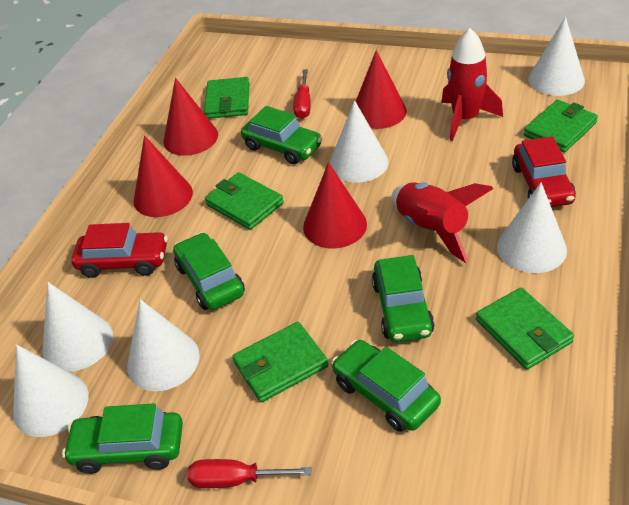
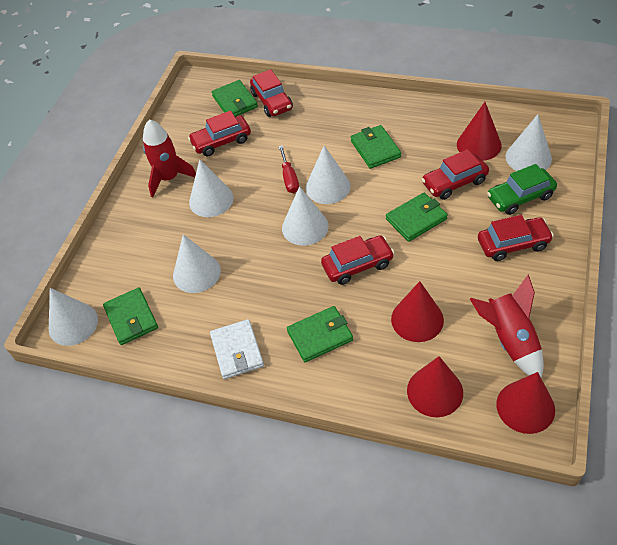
green car: [62,403,183,474] [173,232,245,310] [241,106,322,164] [331,340,441,432] [372,255,435,342] = 5 -> [487,164,557,215] = 1
red car: [71,223,168,278] [512,136,576,207] = 2 -> [188,111,251,156] [250,69,293,117] [321,235,394,285] [421,149,489,200] [478,215,554,261] = 5
red screwdriver: [187,459,311,488] [293,69,311,119] = 2 -> [279,145,299,193] = 1
white wallet: none = 0 -> [210,319,264,379] = 1

